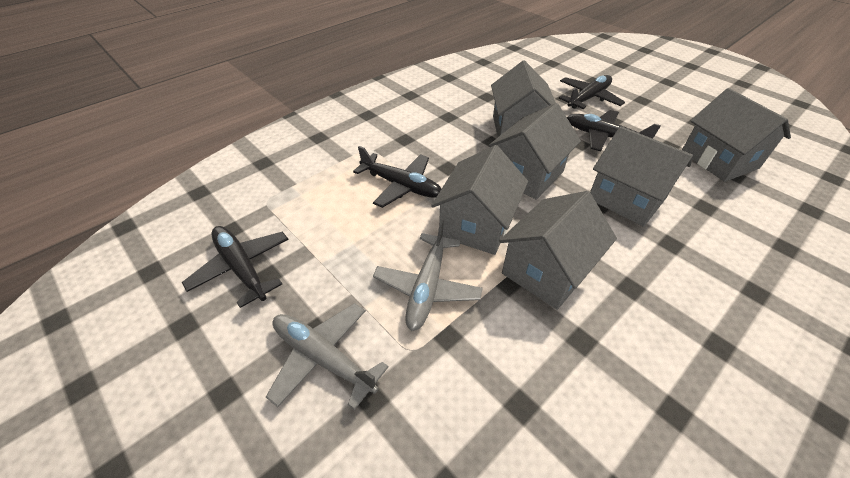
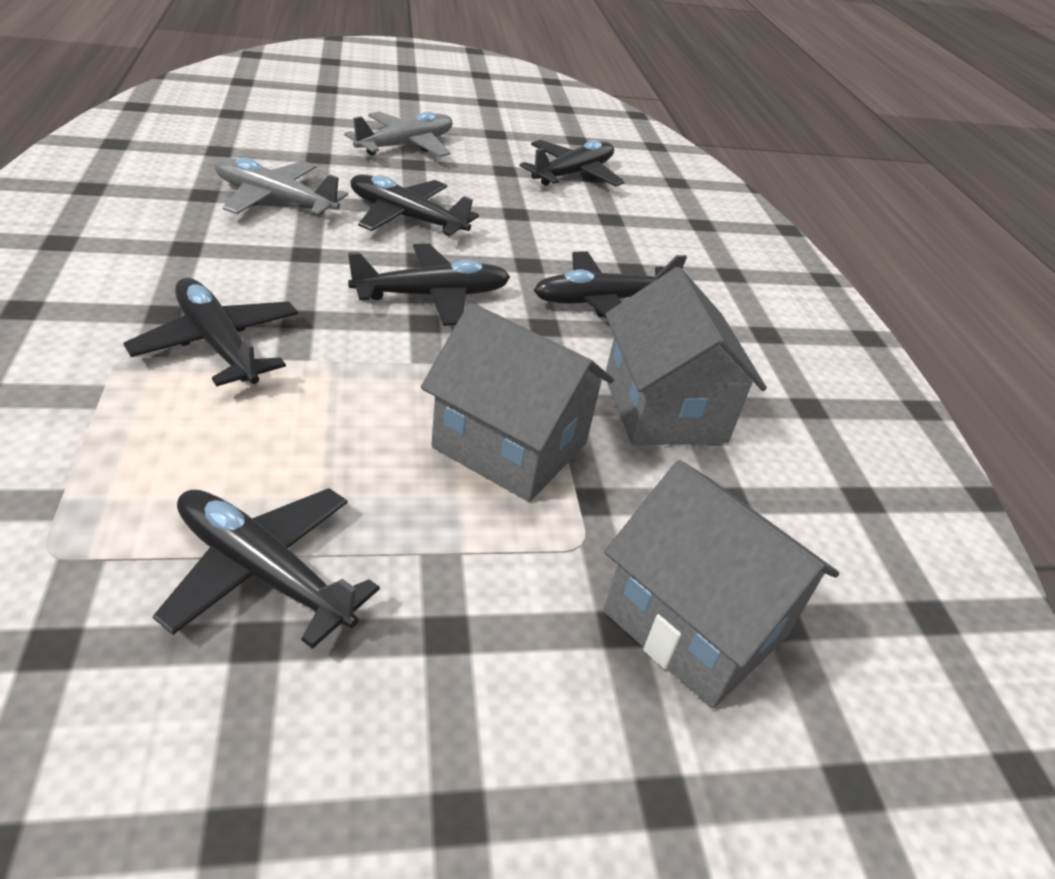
black plane: [182,226,289,308] [353,146,441,208] [559,75,625,109] [567,110,661,152] = 4 -> [123,278,298,386] [153,488,380,649] [348,244,510,326] [350,175,479,236] [520,140,625,187] [534,251,687,319] = 6
grey house: [431,145,528,255] [489,103,581,200] [491,60,556,137] [499,191,617,310] [590,126,693,227] [682,88,791,182] = 6 -> [421,303,614,502] [603,460,839,709] [605,267,767,445] = 3

